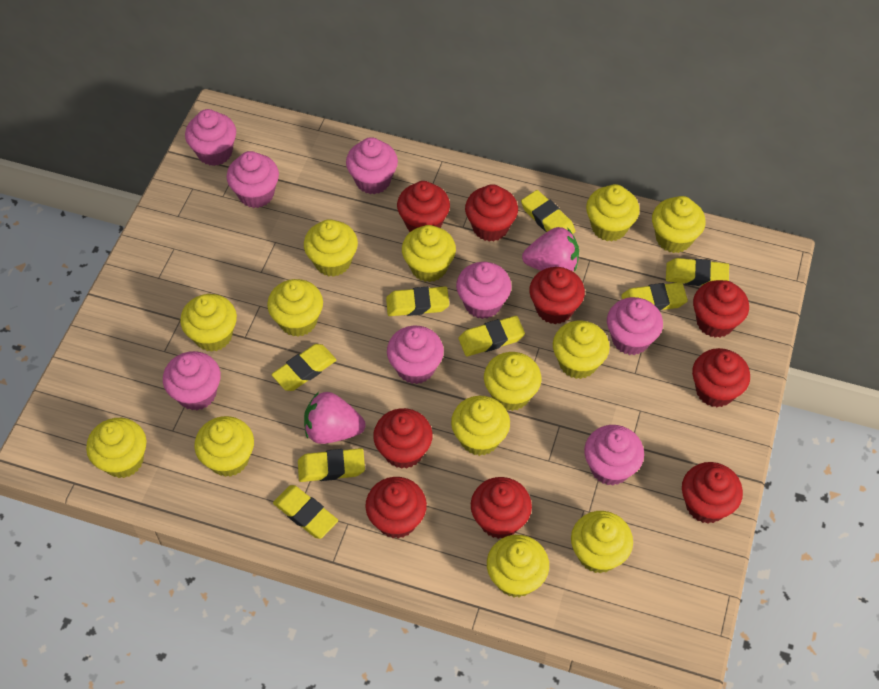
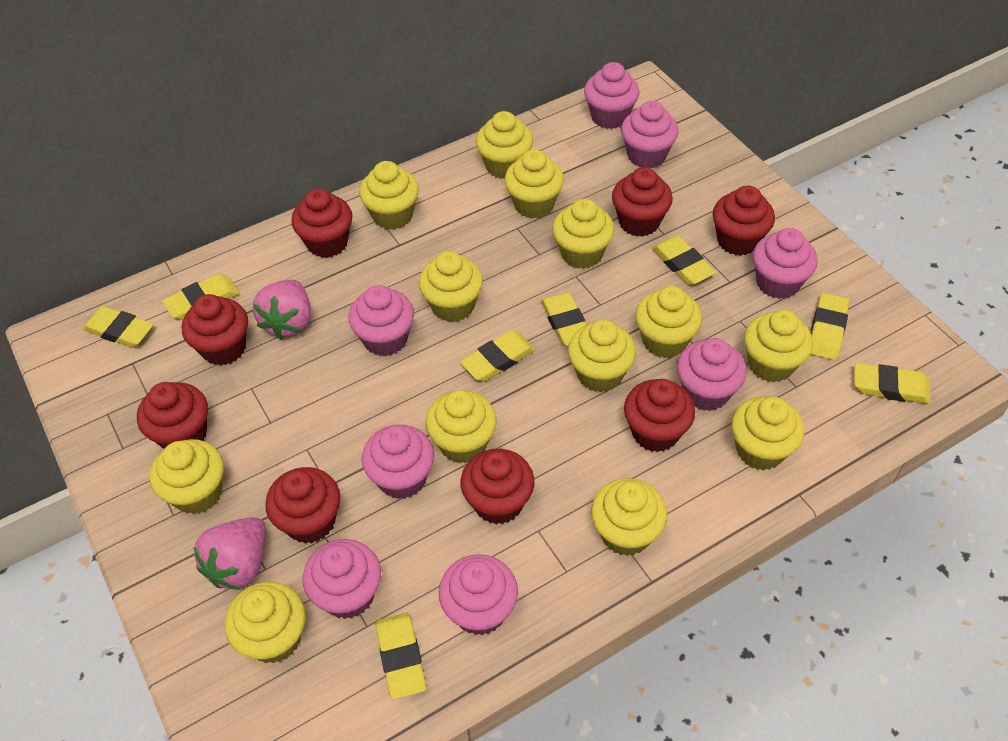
red cupcake: [365,477,427,539] [373,408,433,469] [397,181,450,232] [465,184,518,241] [471,477,532,539] [529,267,585,324] [682,462,743,523] [692,348,750,407] [693,280,749,338] = 9 -> [137,382,208,449] [182,294,248,366] [265,467,341,544] [291,189,352,258] [461,449,535,524] [612,167,673,237] [624,379,695,452] [713,186,775,256] = 8

